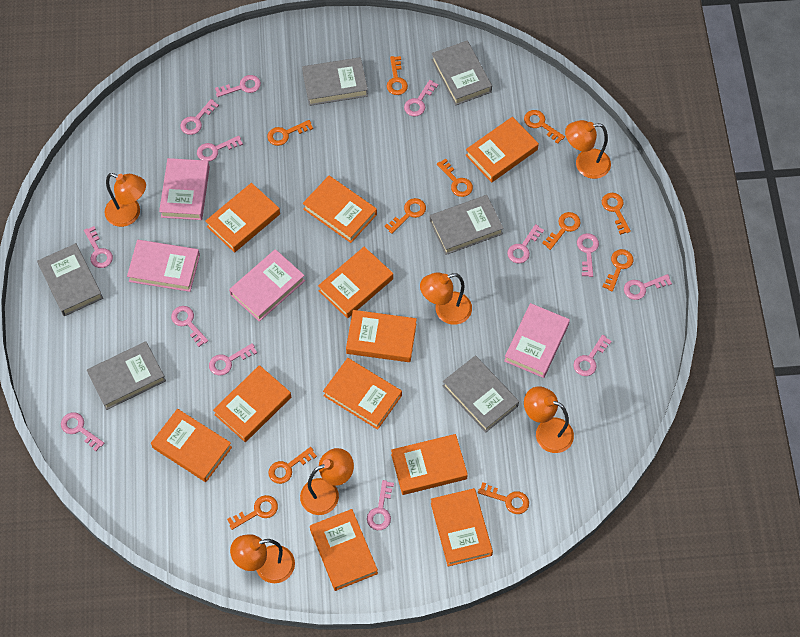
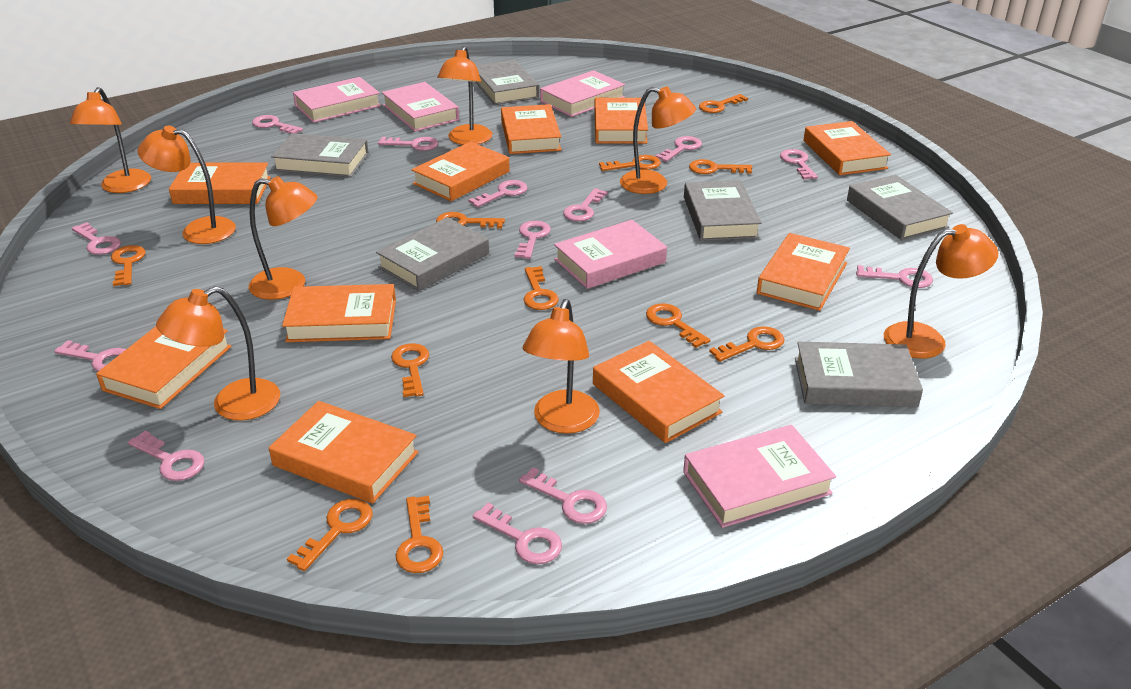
orange book: [151,409,232,482] [206,183,280,253] [213,365,291,442] [303,176,377,243] [310,509,378,591] [318,247,393,318] [323,358,402,430] [346,310,417,362] [391,434,468,495] [431,488,493,567] [466,117,539,183] = 11 -> [96,326,232,409] [169,163,271,204] [269,401,418,503] [282,284,396,342] [411,142,510,201] [501,104,561,154] [593,341,724,443] [594,98,648,144] [757,233,850,311] [804,121,891,175] = 10
orange lamp: [104,173,146,227] [230,534,295,583] [300,448,354,515] [420,272,472,325] [524,386,574,453] [565,120,611,179] = 6 -> [70,87,151,193] [138,126,236,244] [156,286,280,420] [249,176,317,300] [437,46,492,145] [523,299,600,434] [620,86,696,194] [884,224,998,359] = 8
pink book: [127,240,200,292] [159,158,210,220] [229,249,305,322] [504,303,570,378] = 4 -> [293,77,381,123] [382,82,459,132] [540,70,625,117] [554,220,667,289] [683,425,836,528] = 5

